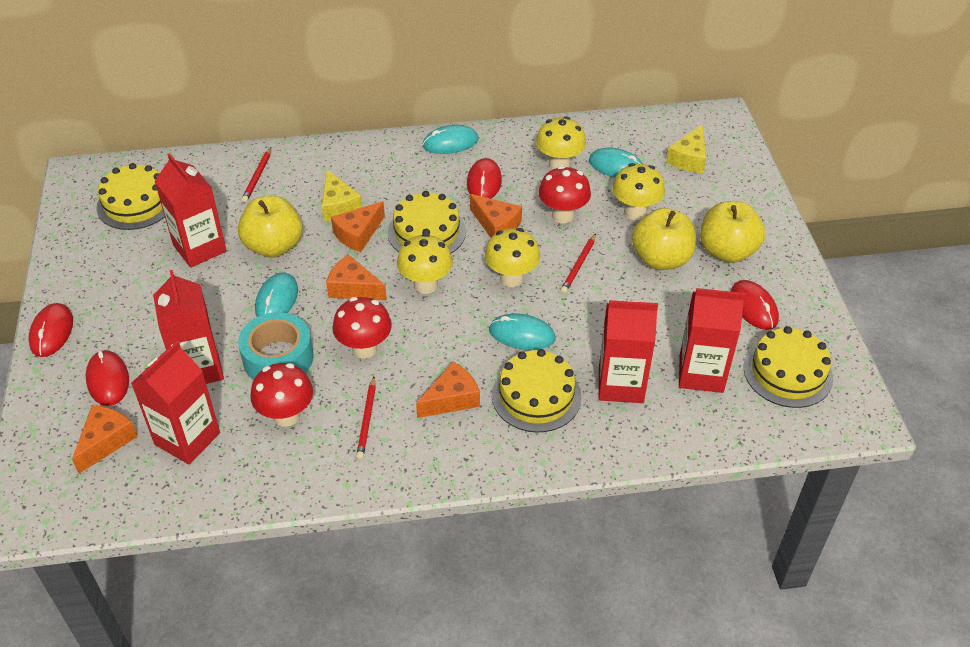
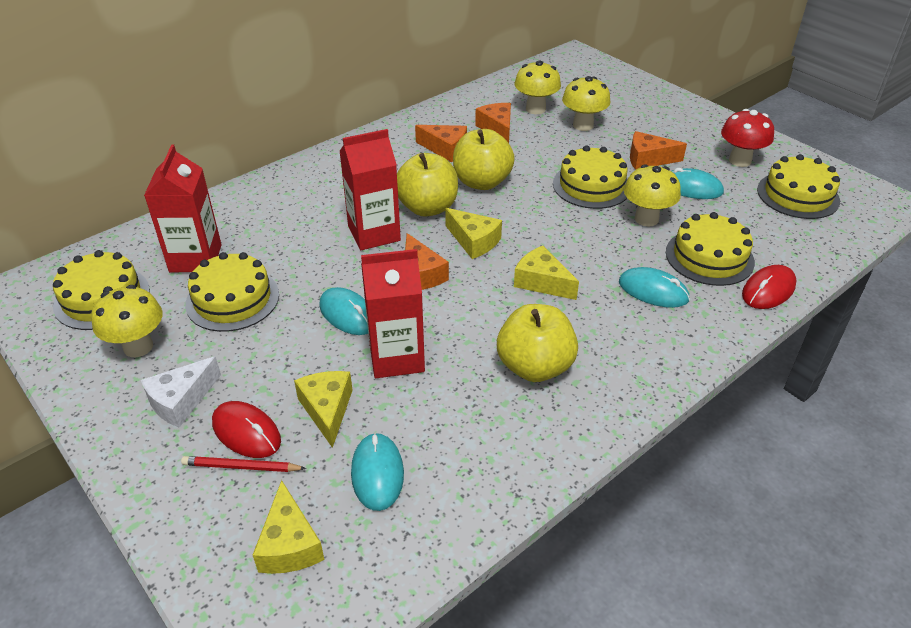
orange cheese: [72,405,138,474] [326,255,387,300] [331,201,385,252] [416,361,480,418] [470,194,522,237] = 5 -> [405,233,449,290] [415,125,467,162] [475,103,511,143] [630,131,687,170] = 4
red carton: [131,341,220,465] [153,270,224,384] [154,153,227,268] [599,300,658,403] [679,288,745,393] = 5 -> [144,144,222,272] [339,129,401,250] [361,249,425,378] = 3
red mouse: [28,303,73,357] [86,350,129,406] [467,158,502,199] [731,280,779,330] = 4 -> [212,401,281,458] [742,265,797,309] = 2
red mushroom: [250,363,313,427] [332,297,392,359] [538,166,591,224] = 3 -> [721,109,774,167] = 1
red pencil: [242,147,271,202] [356,377,376,459] [561,234,596,293] = 3 -> [181,456,306,472] = 1
turquoise tape: [238,312,314,380] = 1 -> none = 0
white cheese: none = 0 -> [141,356,221,428] = 1
yellow cake: [96,163,165,230] [388,191,466,253] [492,349,582,433] [744,326,833,408] = 4 -> [53,250,150,330] [185,252,279,332] [553,145,628,209] [666,212,755,286] [757,154,840,219] = 5
yellow cheese: [322,170,362,221] [666,125,706,173] = 2 -> [253,480,325,574] [294,371,353,448] [445,208,502,259] [514,246,579,300] = 4

